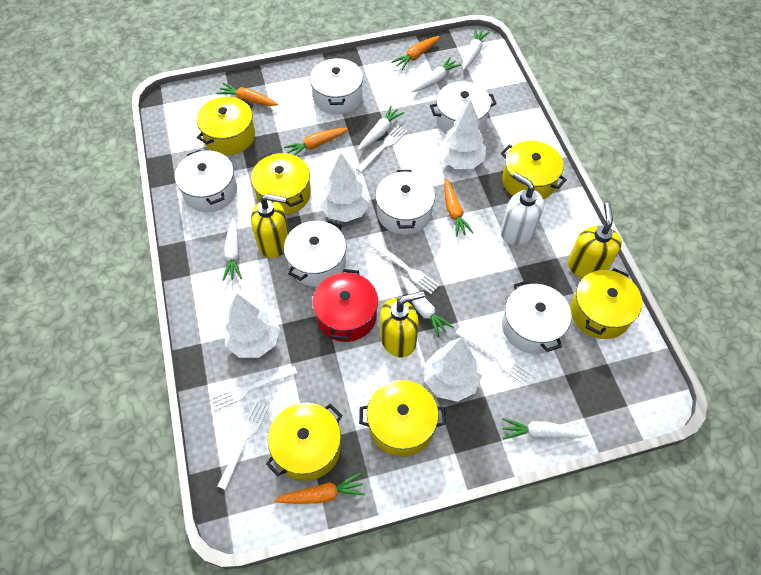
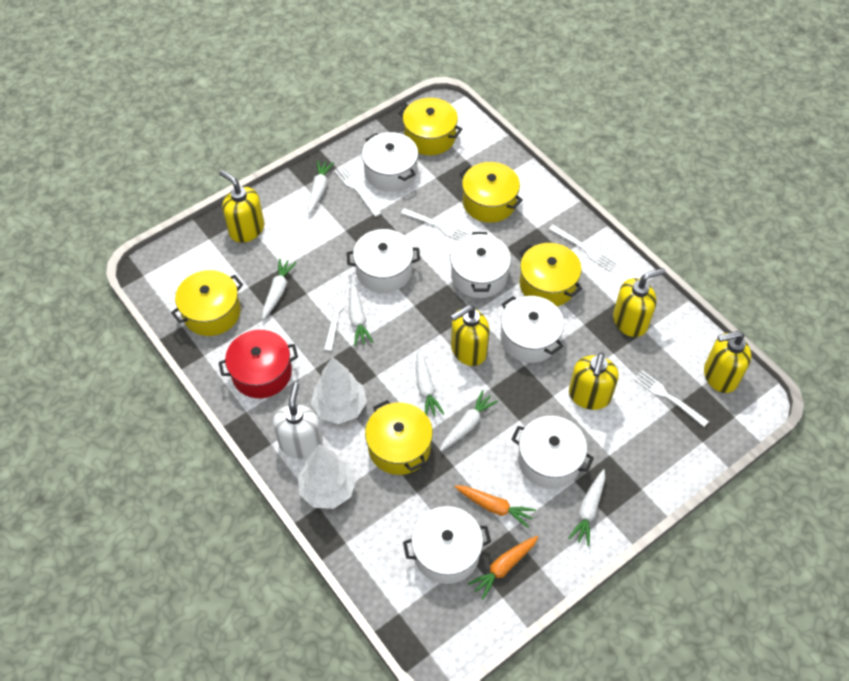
orange carrot: [216,83,278,106] [274,473,365,504] [284,128,348,155] [391,36,440,70] [444,178,474,237] = 5 -> [455,485,536,528] [468,536,538,600] = 2
white tree: [224,293,280,358] [320,153,370,222] [425,337,482,402] [438,100,486,169] = 4 -> [298,444,356,509] [311,357,367,424] = 2
yellow pot: [197,97,255,155] [251,153,311,215] [266,403,342,481] [359,380,446,457] [501,141,567,199] [570,268,642,339] = 6 -> [171,270,243,336] [365,400,433,475] [398,98,462,155] [459,162,523,223] [519,243,582,306] = 5
yellow soap dispenser: [251,194,289,258] [380,291,425,357] [568,203,622,278] = 3 -> [219,170,264,243] [451,305,490,366] [569,353,619,410] [613,268,666,337] [704,331,751,393] = 5

